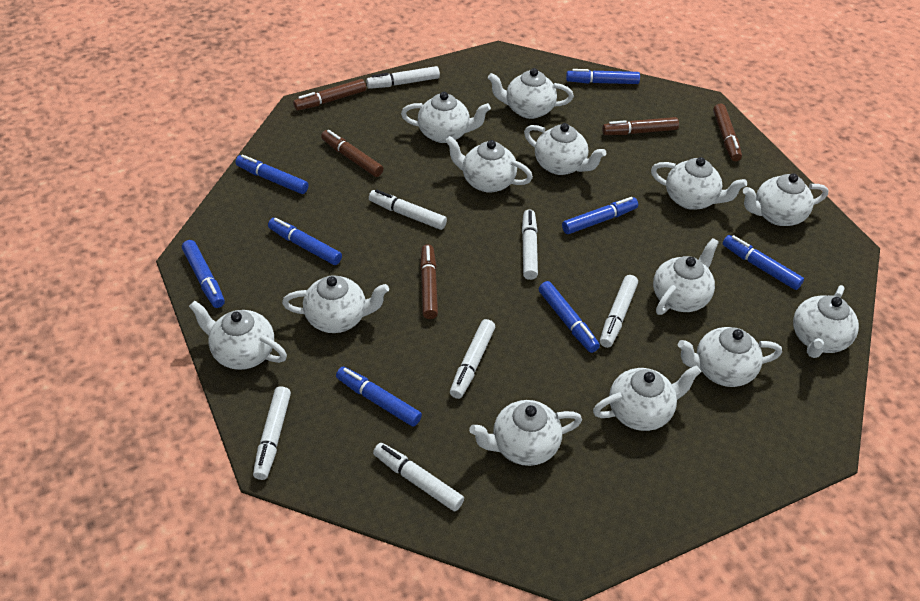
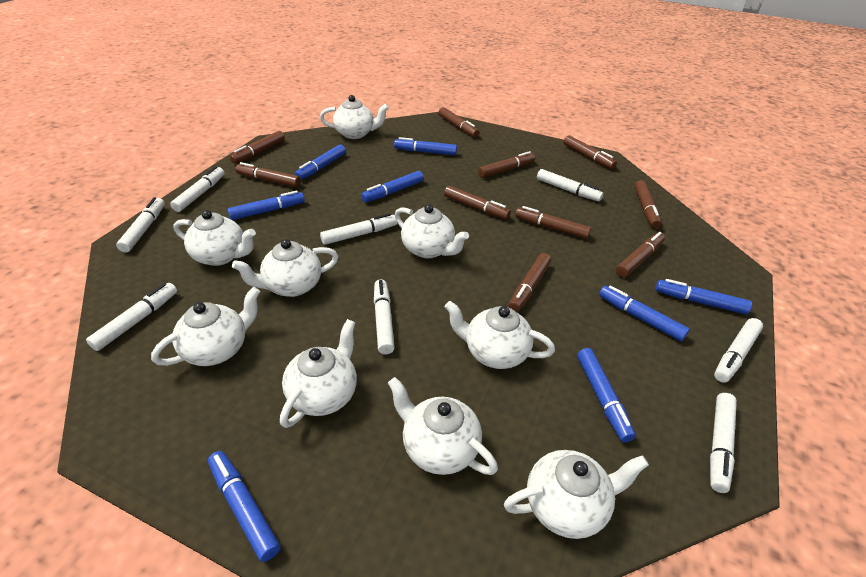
brown marker: [293,79,366,110] [321,130,384,177] [420,244,438,319] [602,117,679,135] [713,104,742,161] = 5 -> [230,131,285,164] [235,162,301,187] [439,107,479,137] [444,186,511,220] [478,151,535,178] [509,253,551,312] [515,206,591,239] [564,135,617,169] [616,232,665,278] [634,180,662,228] = 10
white marker: [253,386,291,480] [366,66,440,89] [369,189,447,230] [373,443,464,511] [450,319,495,399] [522,209,538,280] [600,275,638,348] = 7 -> [86,283,177,351] [116,197,165,253] [170,166,225,212] [320,213,397,245] [374,279,395,355] [537,169,603,201] [710,393,737,493] [714,318,763,383] = 8
white teapot: [189,301,287,370] [282,275,389,333] [401,92,491,143] [445,136,533,193] [469,400,582,466] [488,68,574,119] [524,123,606,175] [593,365,701,431] [651,157,747,210] [653,238,719,315] [678,327,782,387] [743,173,828,226] [793,285,859,358] = 13 -> [151,287,260,366] [174,210,256,266] [232,239,339,297] [280,319,357,428] [320,95,389,139] [388,377,498,475] [394,204,469,258] [444,301,555,369] [504,450,649,539] = 9

